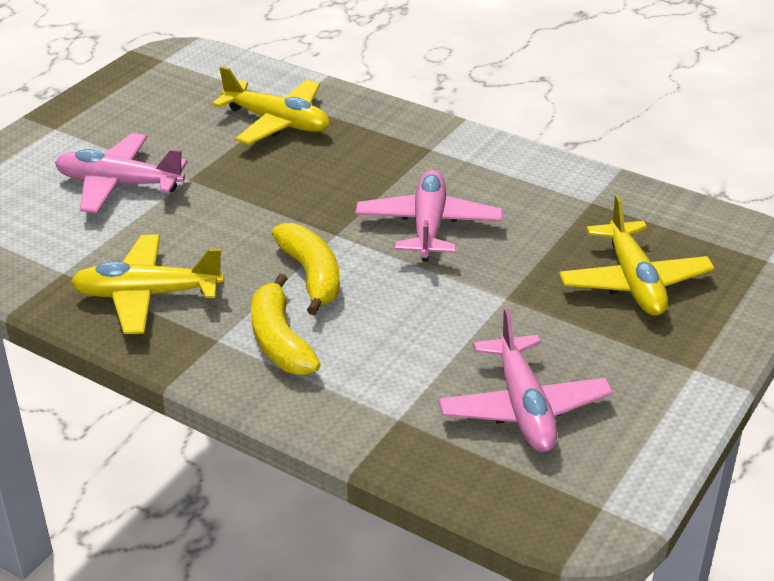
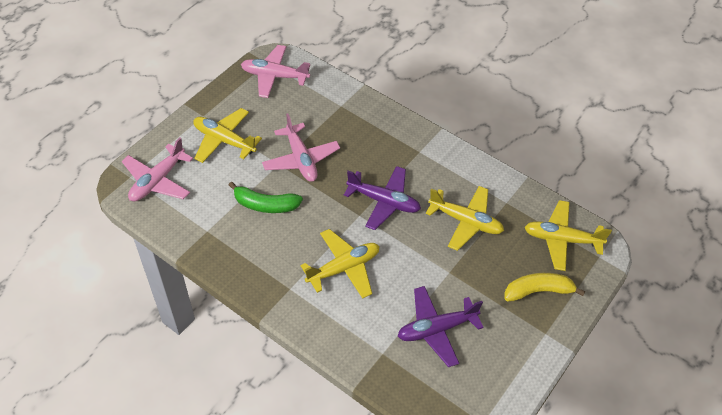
green banana: none = 0 -> [229,182,303,213] = 1
purple plane: none = 0 -> [344,166,421,230] [398,286,484,367] = 2
yellow banana: [251,274,321,375] [271,223,340,315] = 2 -> [505,273,585,302] = 1
yellow plane: [71,234,224,334] [212,66,330,145] [559,195,714,316] = 3 -> [193,108,262,163] [301,229,380,299] [426,186,504,251] [525,200,612,271] = 4

